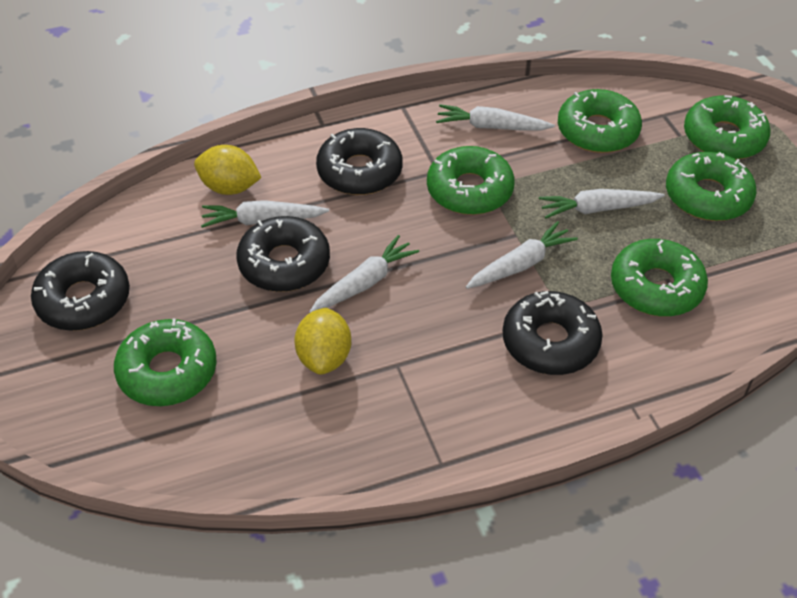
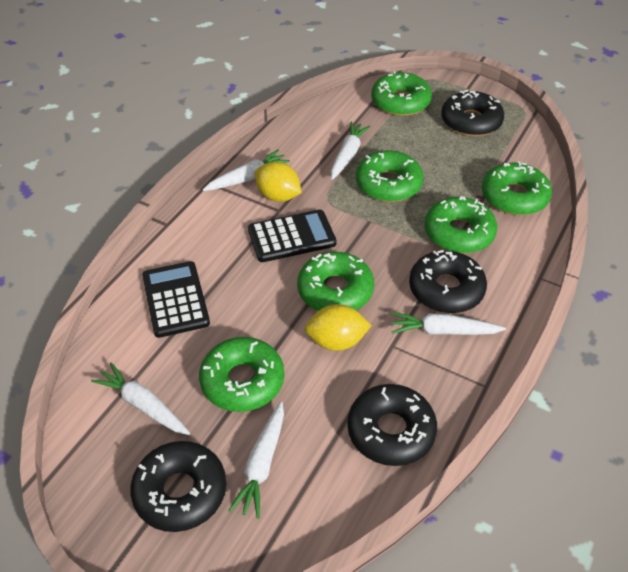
black calculator: none = 0 -> [142,261,210,338] [248,210,337,262] = 2

